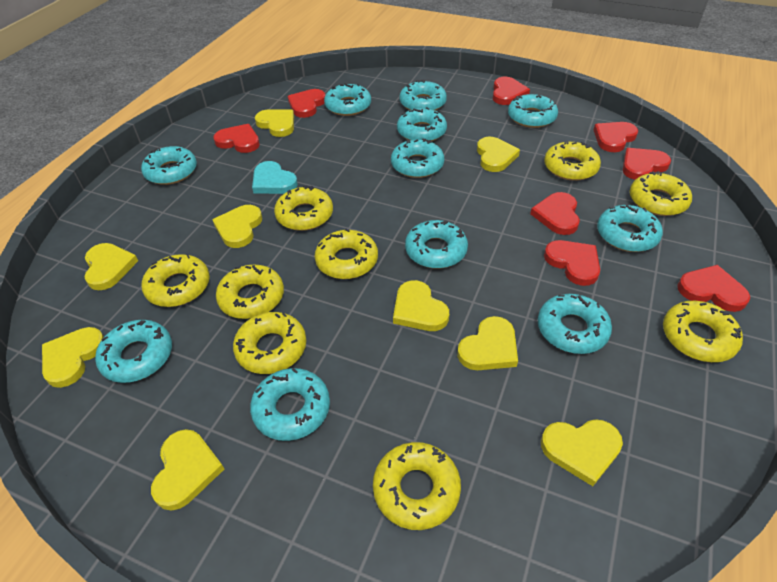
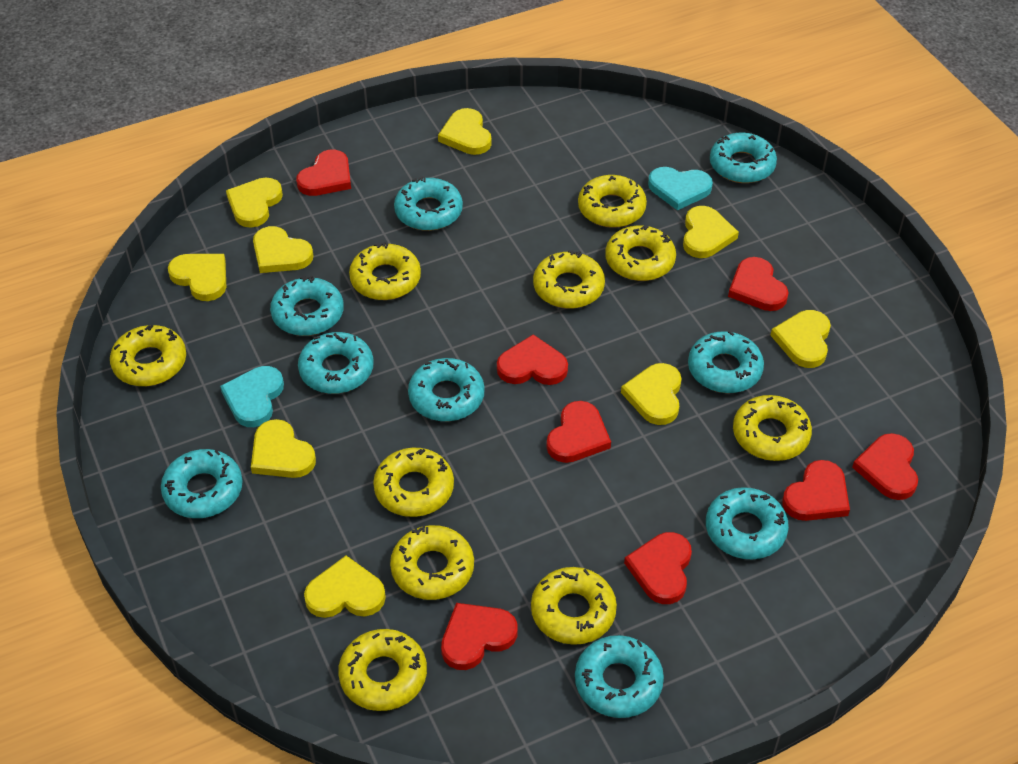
turquoise donut: [95,320,172,383] [141,146,197,185] [250,368,330,441] [324,83,371,116] [391,139,444,178] [397,107,447,142] [400,80,447,111] [405,220,468,268] [508,94,558,128] [538,294,612,354] [597,205,663,252] = 11 -> [161,449,243,518] [270,276,344,336] [298,332,374,394] [394,176,463,231] [408,358,484,421] [575,635,664,718] [688,331,764,393] [706,487,789,559] [710,133,777,183] = 9
turquoise heart: [252,161,298,194] = 1 -> [220,366,284,427] [648,167,713,210] = 2
yellow donut: [141,254,210,307] [216,265,284,319] [233,312,306,374] [274,185,333,231] [315,229,378,279] [373,442,461,530] [544,141,601,181] [630,171,692,216] [663,301,743,362] = 9 -> [110,325,186,386] [338,629,427,711] [349,242,421,300] [373,448,454,517] [390,525,474,600] [531,567,617,645] [533,250,605,309] [578,175,647,228] [605,225,676,281] [733,395,812,461] = 10

